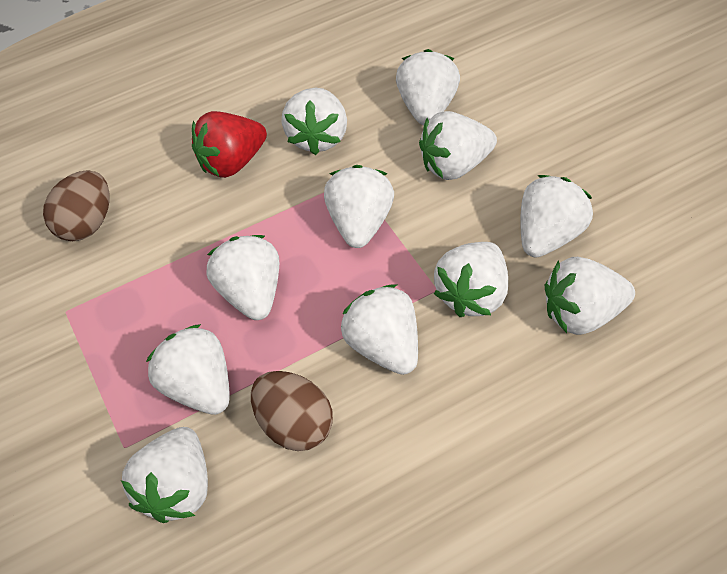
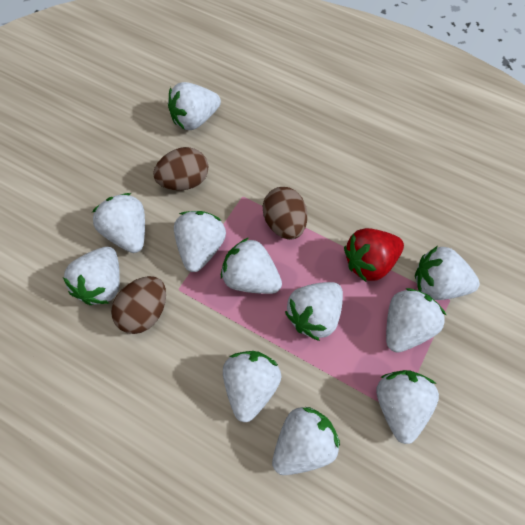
brown egg: [43,170,110,241] [251,371,333,451] = 2 -> [111,276,166,334] [153,147,208,191] [263,187,307,240] = 3

